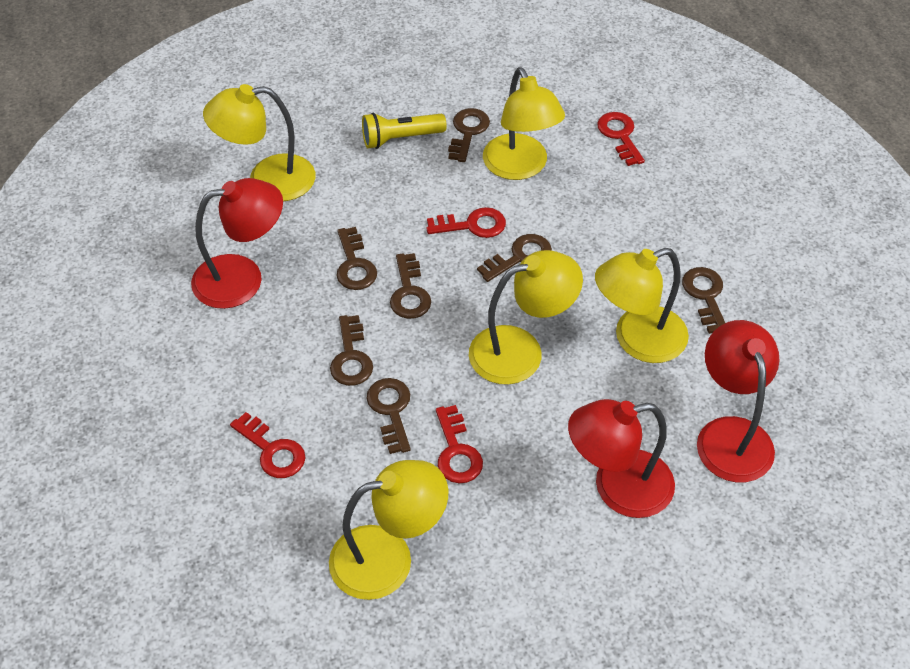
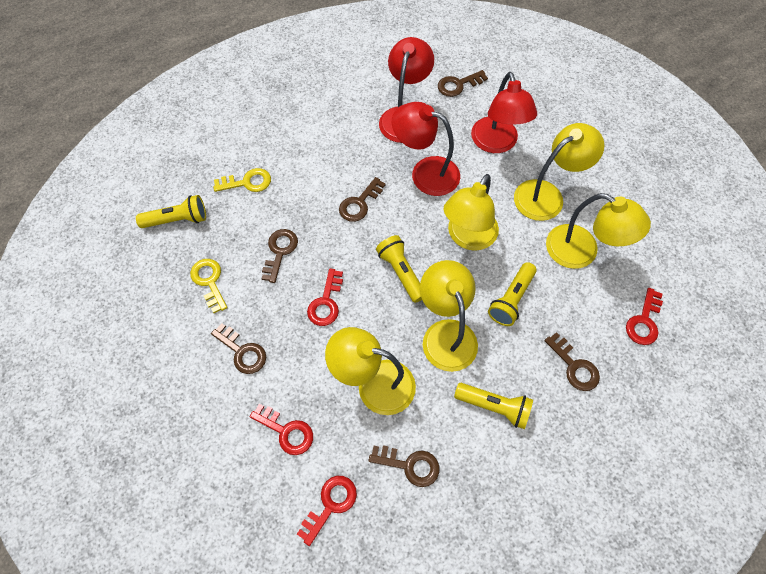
brown key: [330,315,373,386] [337,227,377,290] [366,378,411,454] [390,253,431,319] [448,108,490,162] [477,234,552,282] [682,267,725,334] = 7 -> [211,323,266,374] [262,229,298,283] [339,177,386,222] [368,445,439,487] [438,70,488,97] [544,332,600,391] = 6
yellow flashlight: [362,113,447,149] = 1 -> [136,195,206,228] [376,235,422,303] [454,383,533,429] [488,262,537,326] = 4
yellow key: none = 0 -> [190,259,228,313] [213,168,271,192] = 2

